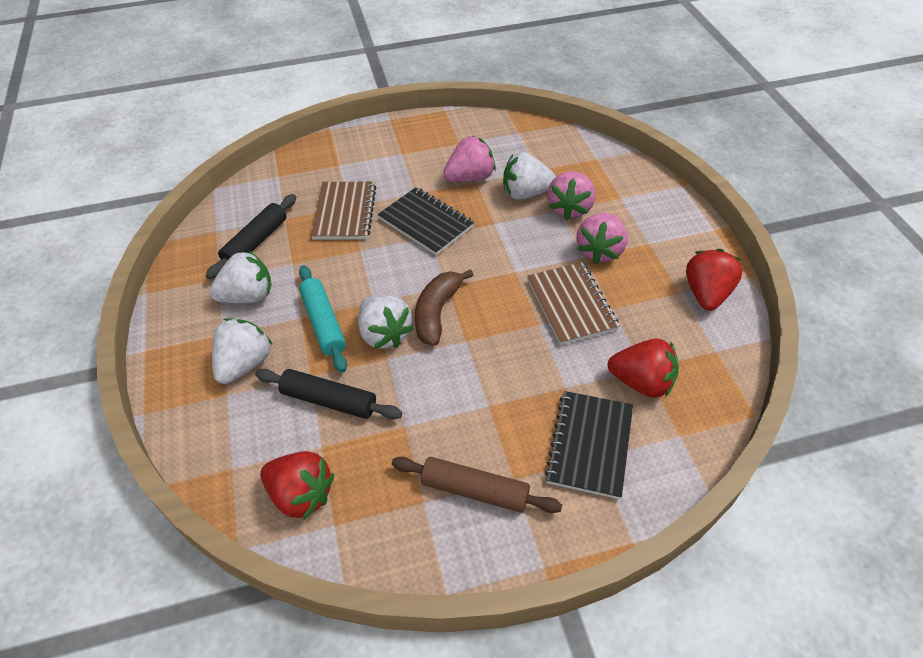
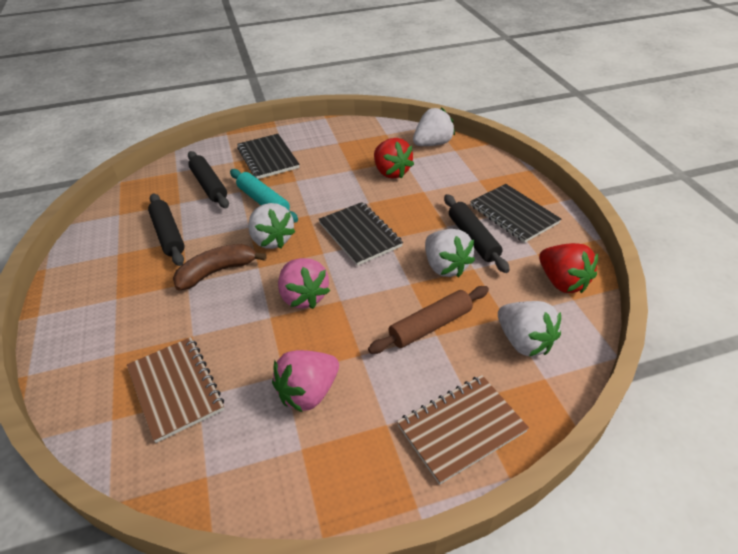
black notebook: [378,187,474,255] [545,391,633,499] = 2 -> [237,134,300,179] [318,202,403,266] [470,184,561,243] = 3
black rolling pin: [206,194,296,279] [255,369,402,420] = 2 -> [148,193,185,266] [188,151,229,208] [444,194,510,273] = 3
pink strawberry: [443,136,496,182] [547,171,595,220] [577,213,628,264] = 3 -> [272,350,339,413] [278,258,330,309] = 2
red strawberry: [260,451,334,520] [608,339,679,398] [686,249,742,311] = 3 -> [374,138,414,179] [539,243,598,293] = 2

